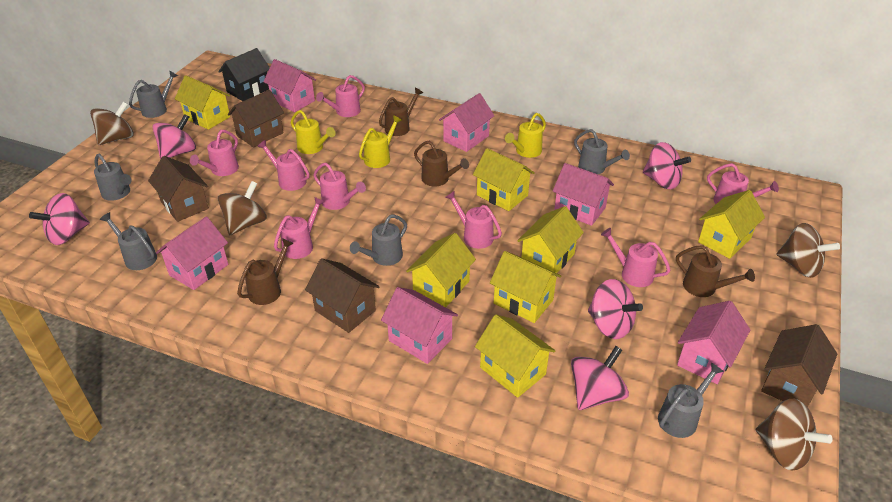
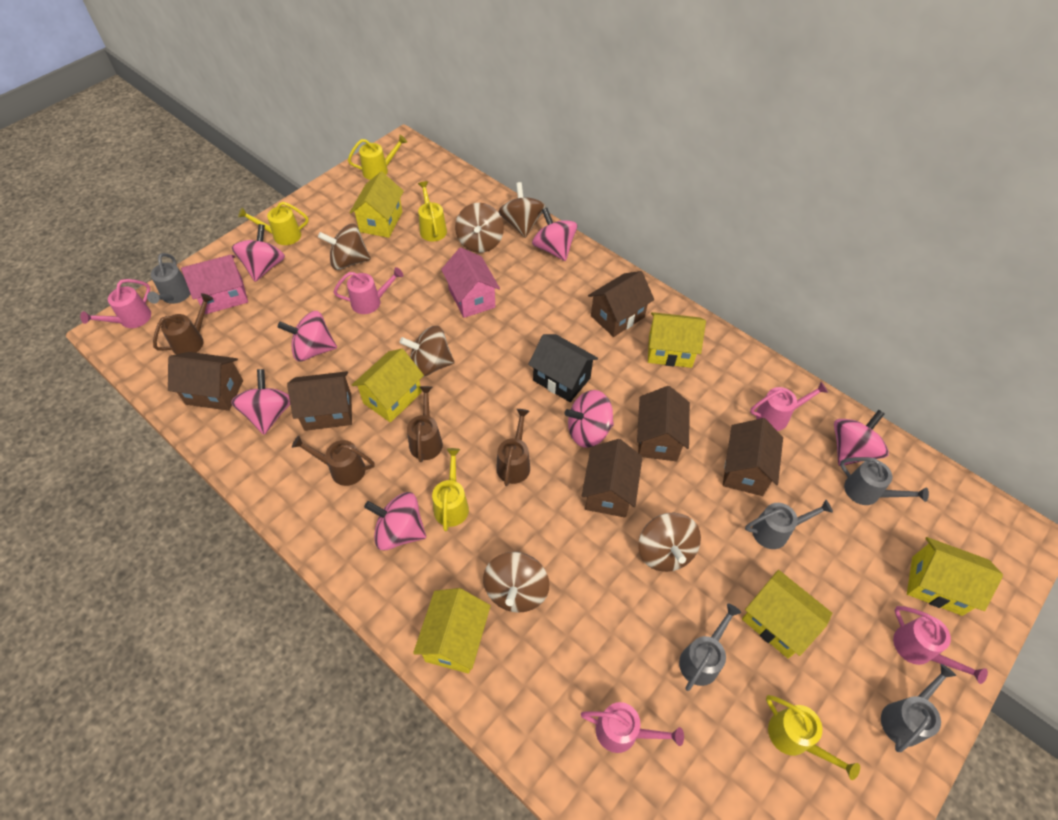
brown house: [148,156,209,222] [228,90,284,147] [305,258,380,333] [761,324,837,407] = 4 -> [168,352,243,411] [287,371,352,431] [582,439,642,518] [588,271,654,337] [637,386,690,461] [723,418,783,496] = 6
brown spinning top: [90,101,134,145] [218,181,267,235] [756,399,833,471] [776,223,840,278] = 4 -> [318,224,371,270] [400,326,455,377] [455,203,504,253] [483,552,549,613] [498,182,546,238] [638,512,701,572] = 6
grey watering can: [94,154,132,201] [100,212,157,270] [129,71,178,118] [350,215,407,266] [574,129,630,174] [658,362,724,438] = 6 -> [147,253,190,304] [679,603,741,691] [745,499,833,549] [840,457,929,505] [881,664,956,752] = 5
pink house: [156,216,228,290] [263,59,316,112] [381,287,458,364] [439,93,494,152] [553,163,614,226] [677,301,750,384] = 6 -> [181,255,248,314] [441,248,500,318] = 2
pink spinning top: [29,193,90,245] [152,114,196,160] [571,346,629,410] [588,279,643,339] [643,142,691,189] = 5 -> [231,369,290,435] [232,224,285,282] [278,311,337,361] [364,492,426,550] [532,208,577,261] [564,390,614,448] [834,410,889,466] = 7
pink watering can: [190,130,239,176] [257,140,310,191] [274,197,324,259] [313,163,366,210] [316,75,365,117] [446,191,502,249] [601,228,671,287] [707,163,779,204] = 8 -> [80,279,151,328] [334,267,403,314] [581,702,684,753] [750,382,828,431] [893,606,988,684] = 5
yellow house: [175,75,230,130] [406,233,476,307] [473,148,535,211] [475,315,555,398] [490,251,561,323] [517,206,584,273] [698,190,765,259] = 7 -> [350,172,404,238] [352,349,424,423] [413,588,491,674] [648,312,706,368] [742,570,832,659] [907,537,1003,616] = 6
yellow watering can: [290,110,336,154] [359,115,402,168] [505,113,546,158] = 3 -> [238,202,309,245] [348,135,407,180] [418,181,447,242] [432,448,469,531] [766,695,860,780] = 5

